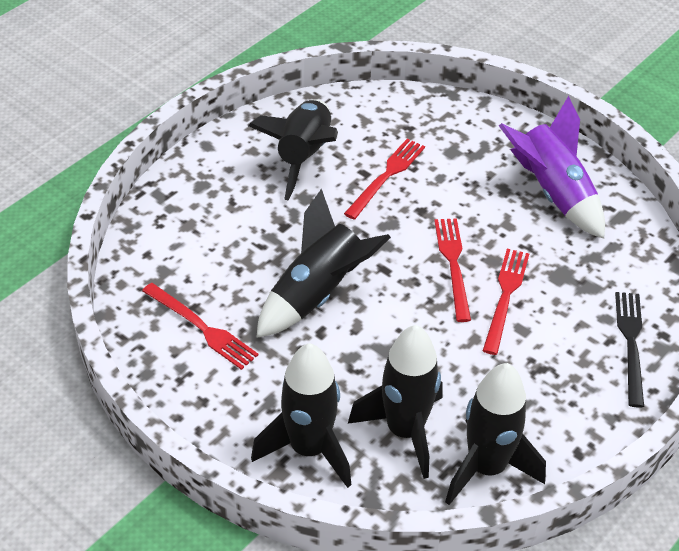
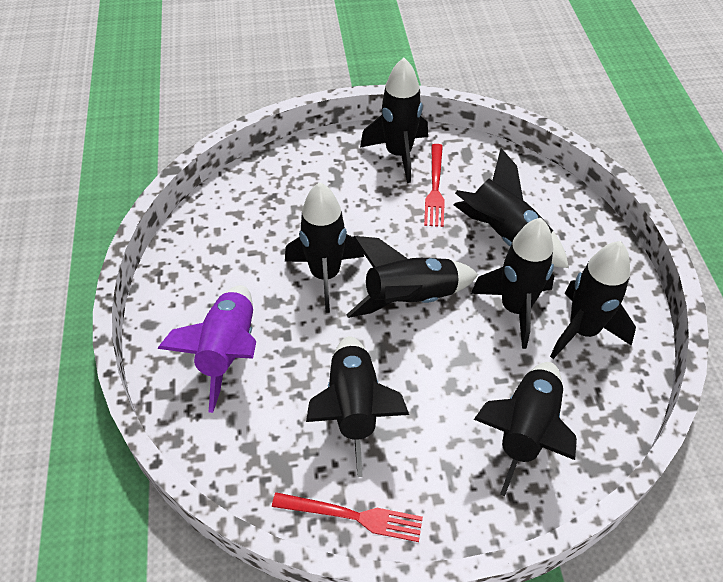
black fork: [615,292,644,408] = 1 -> none = 0
black rocket: [249,99,338,200] [251,343,351,488] [256,189,391,338] [348,325,442,479] [445,363,546,505] = 5 -> [285,182,364,313] [306,336,409,477] [346,236,479,318] [360,58,428,183] [454,148,569,268] [471,218,554,349] [474,362,577,496] [550,241,636,359] = 8
red fork: [142,283,259,370] [344,139,425,220] [434,218,471,322] [483,249,529,355] = 4 -> [272,492,423,542] [424,144,445,227] = 2

